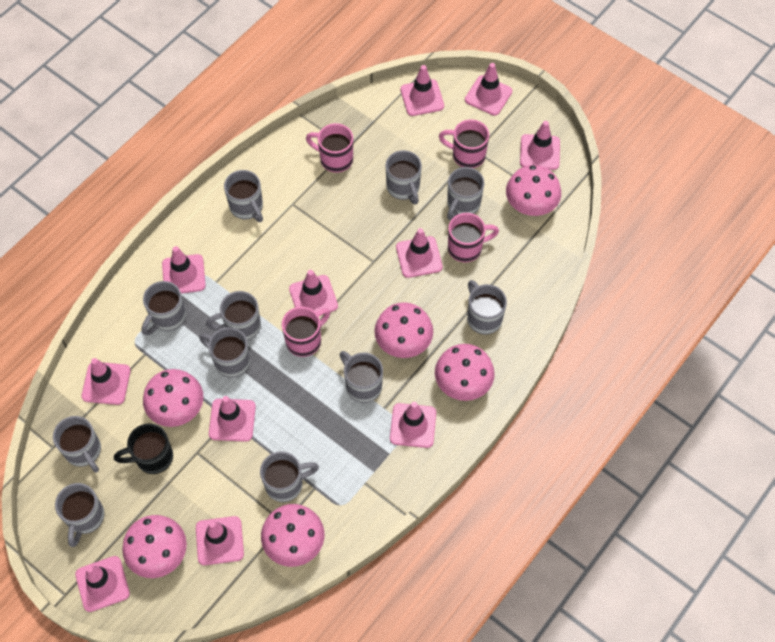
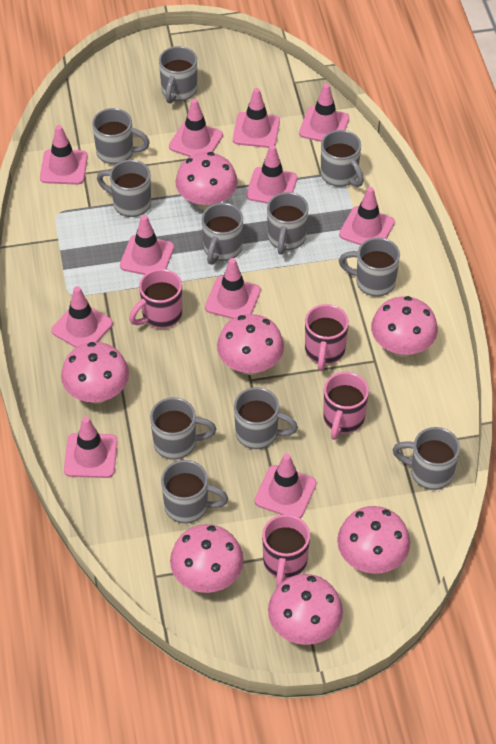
black mug: [114,423,173,474] = 1 -> none = 0
pink mushroom: [122,515,187,578] [143,369,203,427] [261,504,324,567] [375,302,433,358] [435,344,495,401] [506,165,561,216] = 6 -> [61,342,129,404] [170,524,244,593] [175,152,238,210] [217,314,284,375] [268,574,343,645] [337,506,410,574] [371,296,438,357] = 7

